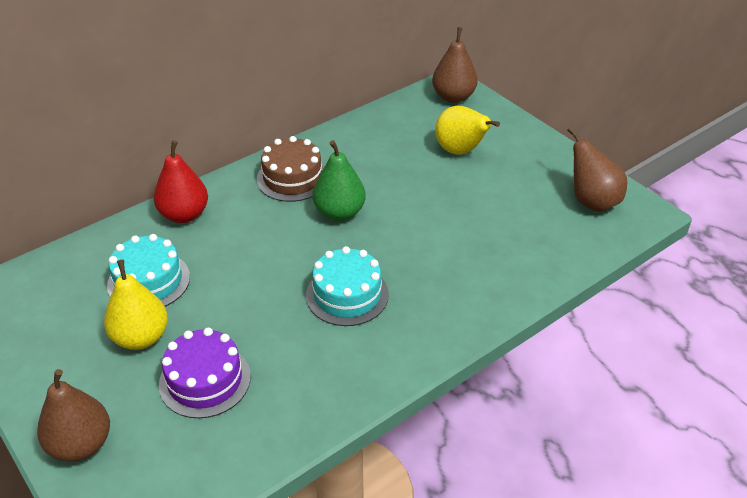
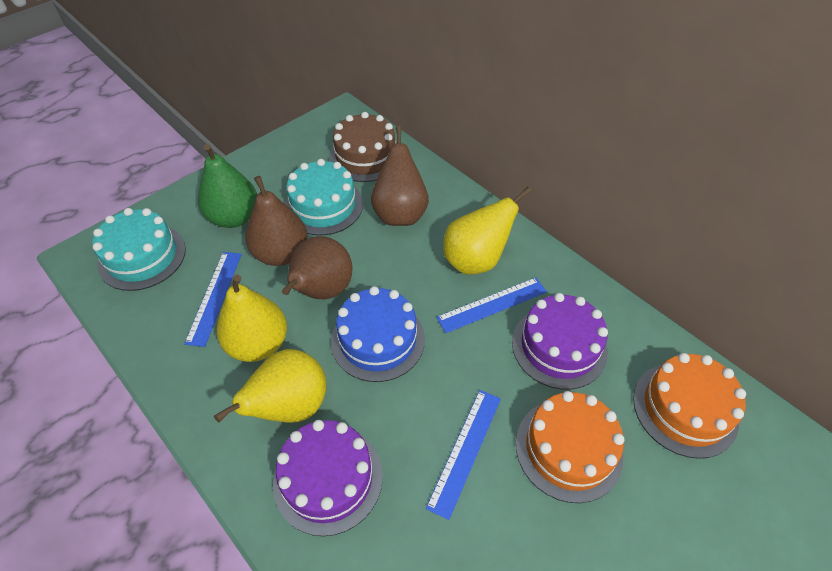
blue cake: none = 0 -> [331,286,425,382] = 1
blue ruler: none = 0 -> [184,252,242,347] [426,390,501,520] [436,278,547,333] = 3
orange cake: none = 0 -> [516,391,625,503] [633,353,746,459] = 2
purple cake: [159,328,251,418] = 1 -> [273,420,383,536] [512,293,608,390] = 2
red pear: [154,140,208,223] = 1 -> none = 0
yellow pear: [104,260,168,350] [435,106,500,155] = 2 -> [214,349,326,423] [217,275,287,362] [443,187,532,275] = 3

